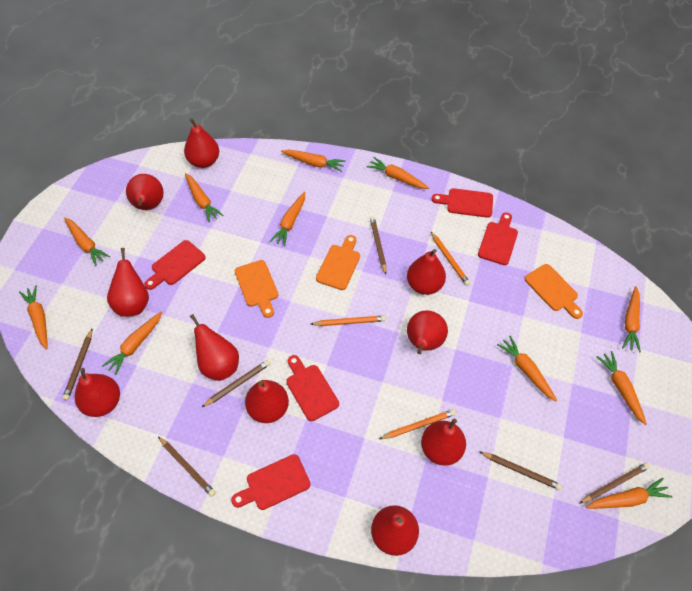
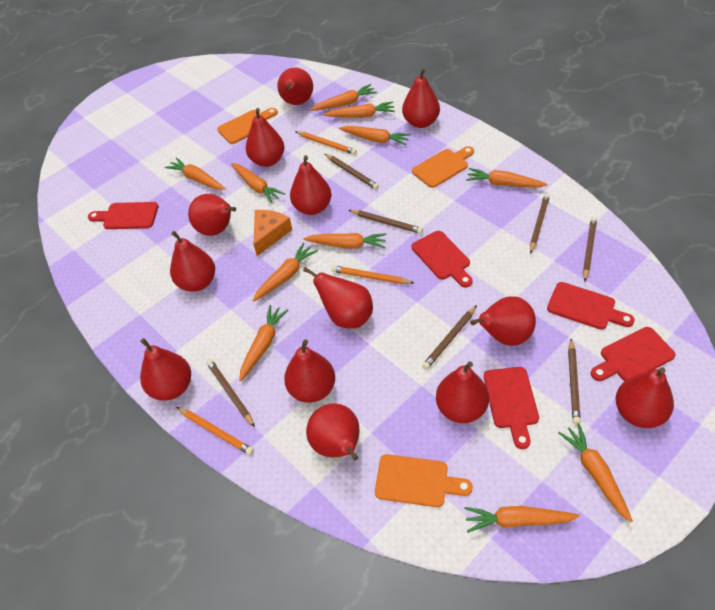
brown pencil: [62,329,92,400] [158,436,216,497] [202,360,270,407] [370,216,386,275] [479,451,562,490] [579,463,650,504] = 6 -> [206,359,255,427] [325,154,379,190] [349,210,423,234] [422,305,477,370] [530,194,550,254] [568,339,581,425] [583,217,597,281] = 7
orange cheese: none = 0 -> [253,210,292,256] = 1
red pear: [75,368,120,417] [107,248,149,317] [126,174,164,210] [184,118,219,168] [190,314,239,381] [245,380,289,423] [371,505,419,556] [407,249,446,295] [407,310,448,354] [421,419,466,466] = 10 -> [140,338,191,401] [170,231,215,292] [188,194,236,236] [246,108,284,167] [277,68,313,105] [284,339,335,403] [290,155,331,215] [303,267,373,328] [306,404,360,461] [402,68,440,128] [436,361,489,423] [470,296,536,346] [616,367,674,428] = 13

